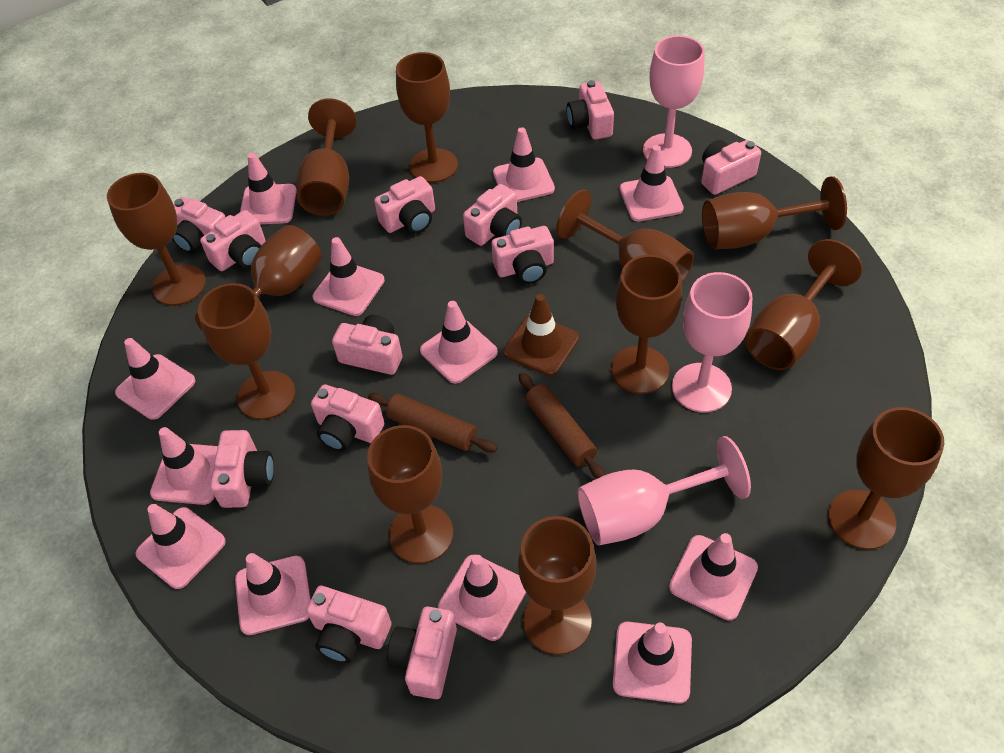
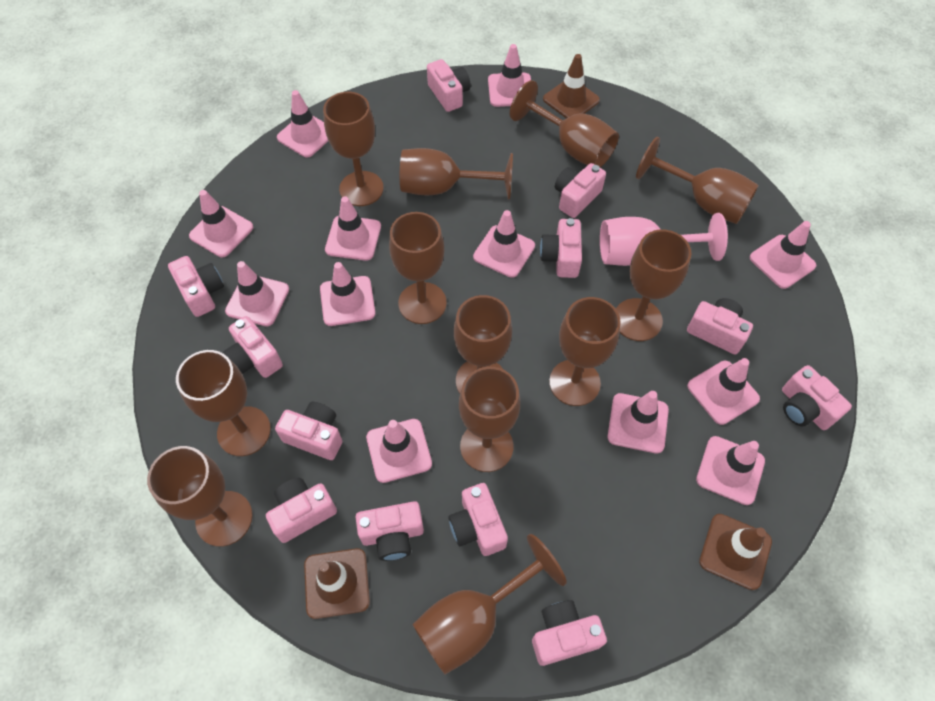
brown rolling pin: [368,393,497,453] [519,372,605,479] = 2 -> none = 0
brown traffic cone: [503,294,579,376] = 1 -> [304,548,370,619] [543,54,600,118] [699,514,772,590] = 3
pink goblet: [578,436,751,546] [643,35,705,168] [672,272,753,412] = 3 -> [600,213,728,266] = 1

